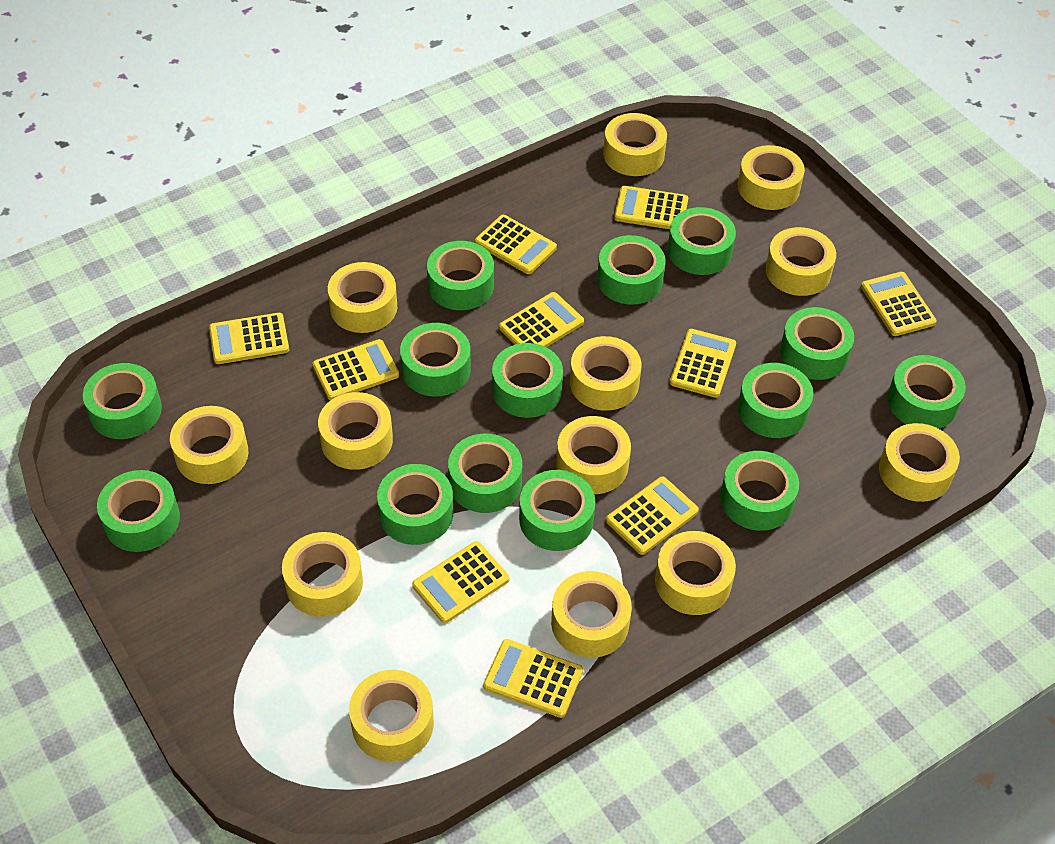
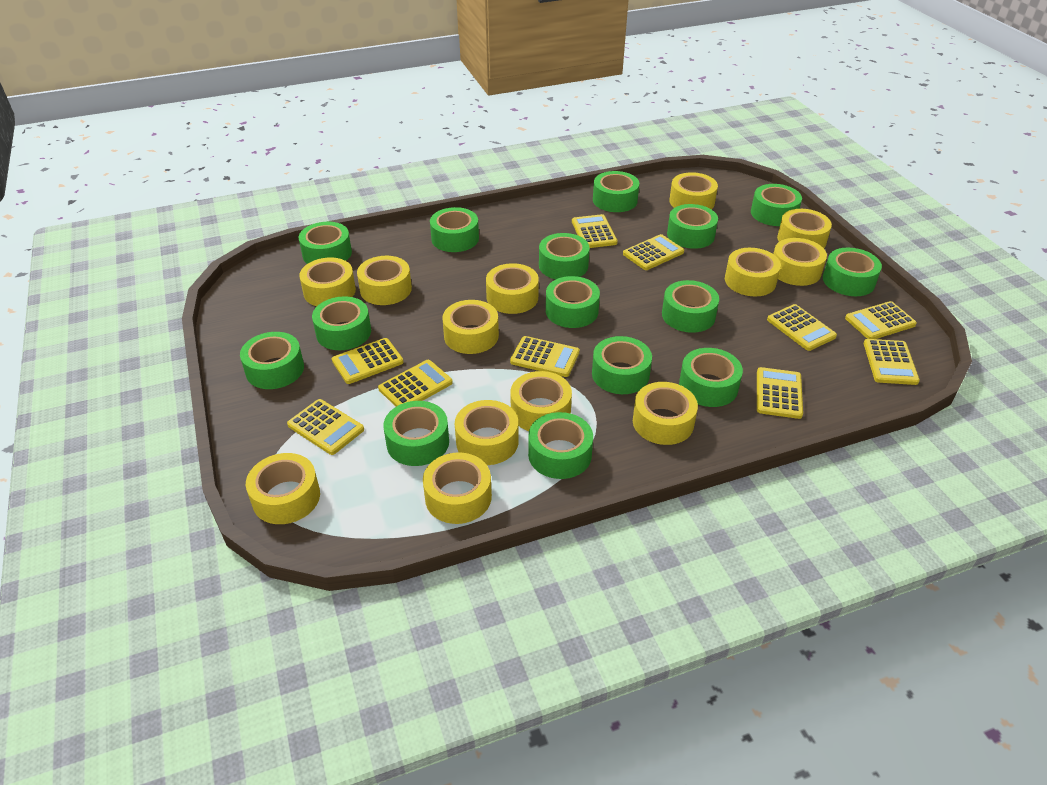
green tape: [83,363,162,439] [97,470,180,552] [377,464,453,545] [400,323,471,397] [427,241,494,310] [448,434,522,513] [492,343,563,418] [519,470,595,551] [597,235,666,305] [667,207,736,275] [720,451,799,531] [738,363,814,438] [780,307,854,380] [887,355,966,429] = 14 -> [240,332,304,389] [299,222,352,264] [312,296,371,350] [383,401,449,466] [430,207,479,252] [528,412,593,479] [539,233,590,279] [546,276,600,328] [592,336,652,394] [593,171,639,212] [662,280,719,333] [667,204,718,249] [679,348,743,407] [751,184,802,226] [823,248,882,296] = 15

